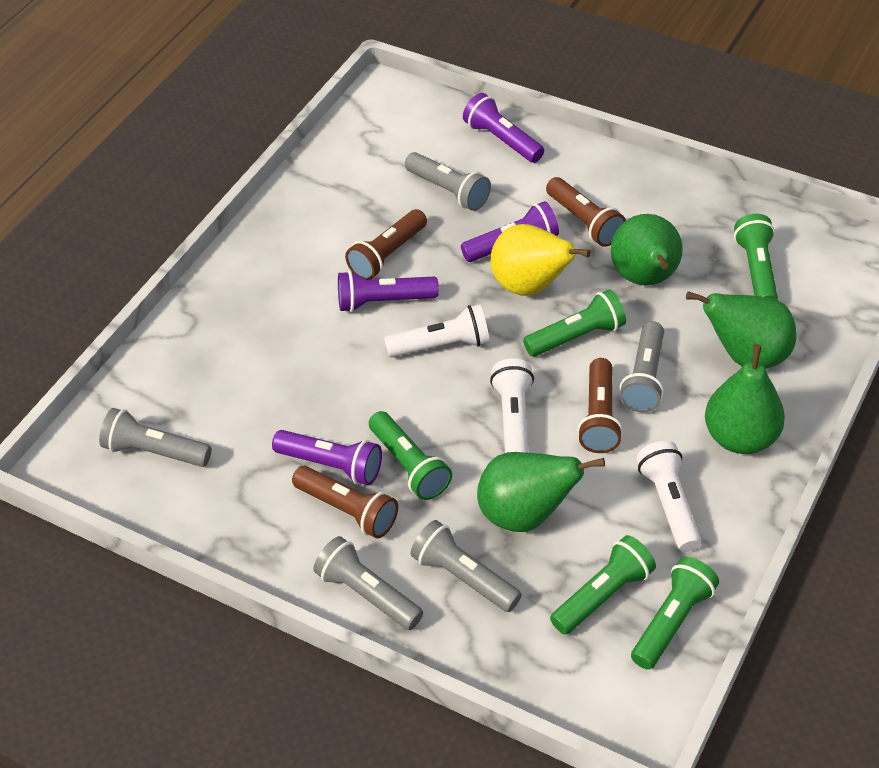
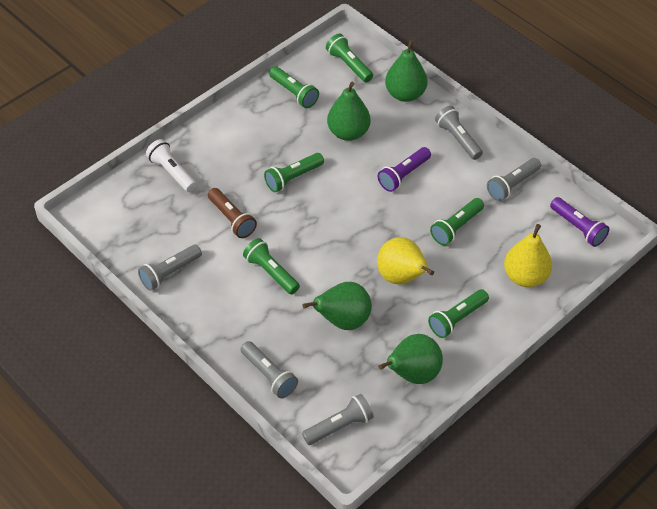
brown flashlight: [292,466,398,538] [345,209,427,280] [546,177,626,247] [577,358,623,453] = 4 -> [208,188,257,238] = 1
green flashlight: [369,411,452,500] [523,289,626,357] [550,535,656,635] [631,557,719,670] [734,214,778,300] = 5 -> [243,238,300,294] [264,153,324,192] [269,66,319,108] [326,34,373,82] [428,289,489,338] [430,198,484,246] = 6
purple flashlight: [272,430,382,485] [338,271,439,312] [461,201,559,262] [463,93,544,163] = 4 -> [378,147,431,192] [550,197,609,247] = 2
white flashlight: [384,304,489,357] [490,358,534,453] [636,441,701,552] = 3 -> [146,139,196,192] = 1
yellow pear: [490,224,591,296] = 1 -> [377,237,434,285] [504,224,552,287] = 2

